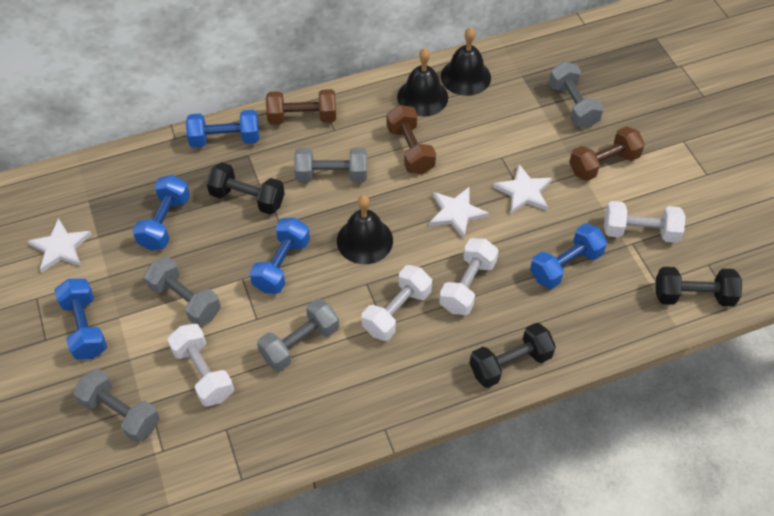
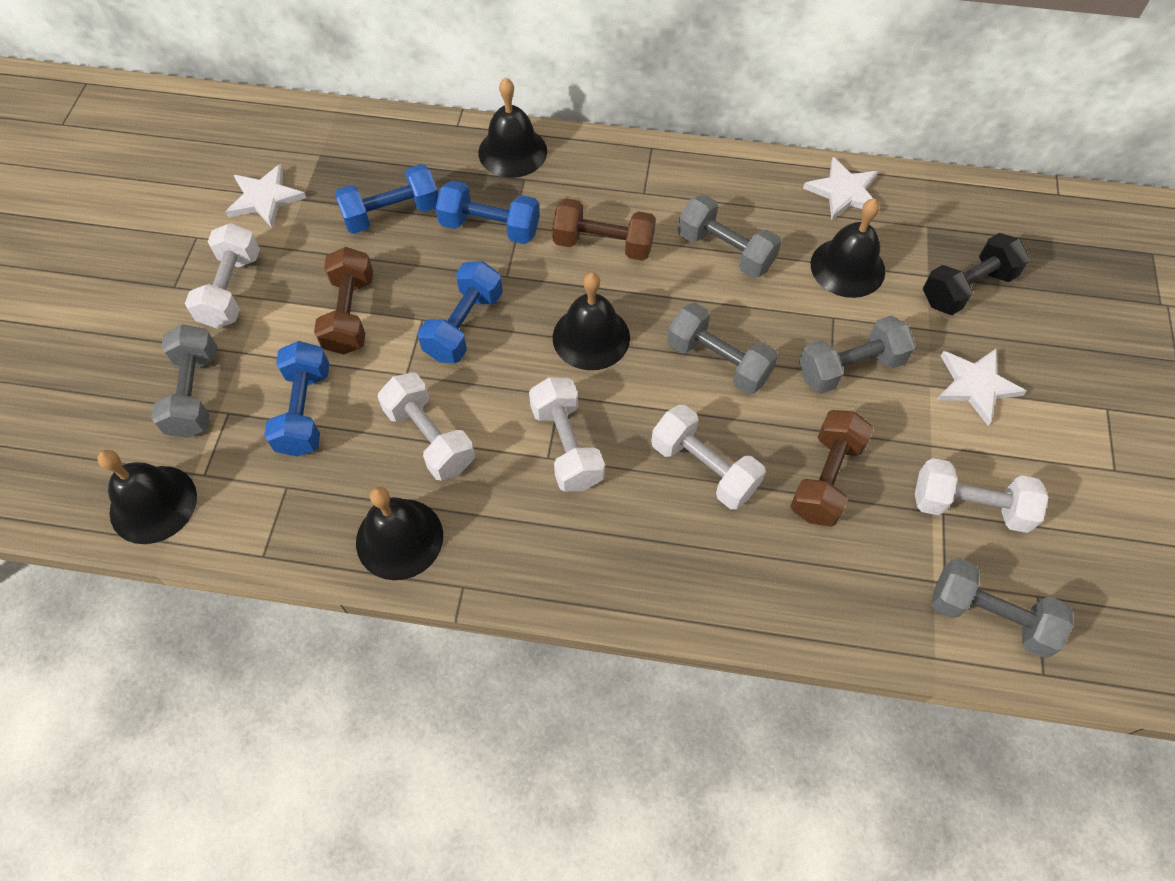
black bell: [337,195,393,264] [397,48,448,117] [441,27,491,96] = 3 -> [97,450,197,544] [356,487,443,580] [478,78,547,178] [553,272,630,370] [811,199,885,298] = 5
black dumbbell: [206,162,285,214] [470,323,556,388] [656,267,742,306] = 3 -> [923,233,1029,315] = 1
blue dumbbell: [54,279,107,360] [132,175,190,250] [186,110,259,148] [249,218,310,294] [530,223,607,289] = 5 -> [264,341,329,457] [335,164,438,234] [417,261,503,363] [436,180,540,244] = 4
white dumbbell: [167,323,234,407] [362,265,432,341] [439,238,498,315] [604,201,685,243] = 4 -> [185,223,260,328] [378,373,475,481] [529,377,605,492] [651,405,766,509] [915,458,1048,533] = 5

